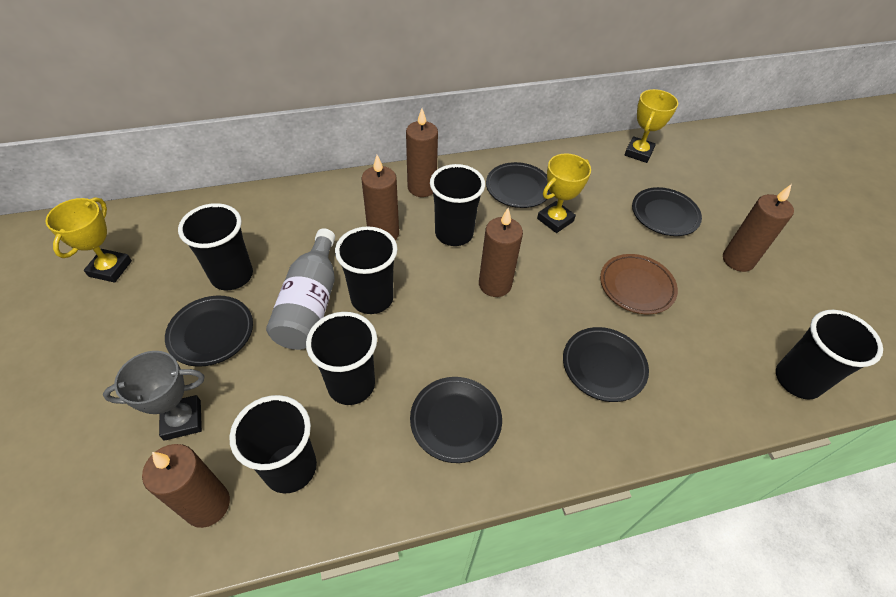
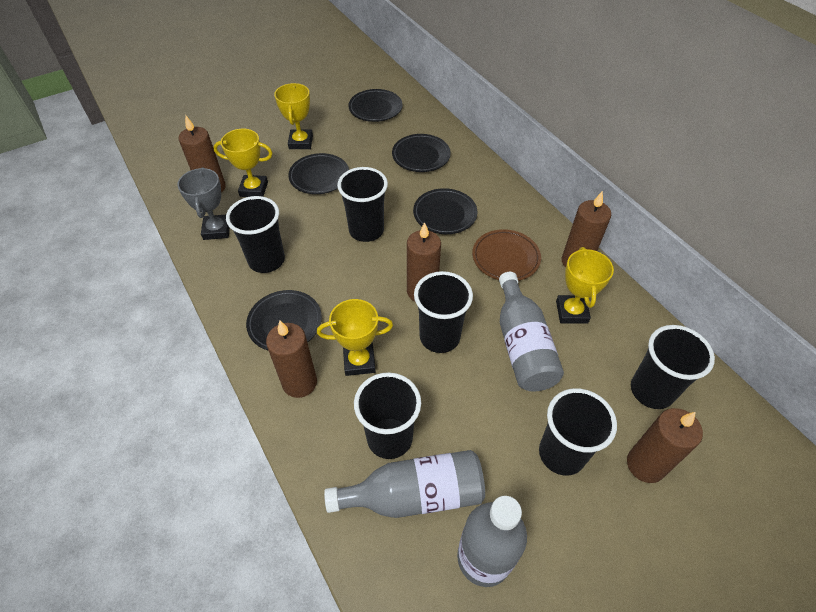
grey bottle: [266,228,335,350] = 1 -> [324,450,485,518] [457,496,527,587] [499,272,564,392] = 3
yellow trophy: [46,197,132,283] [537,153,591,233] [624,89,678,163] = 3 -> [213,129,272,197] [274,83,313,149] [317,299,393,376] [556,247,614,324] = 4

